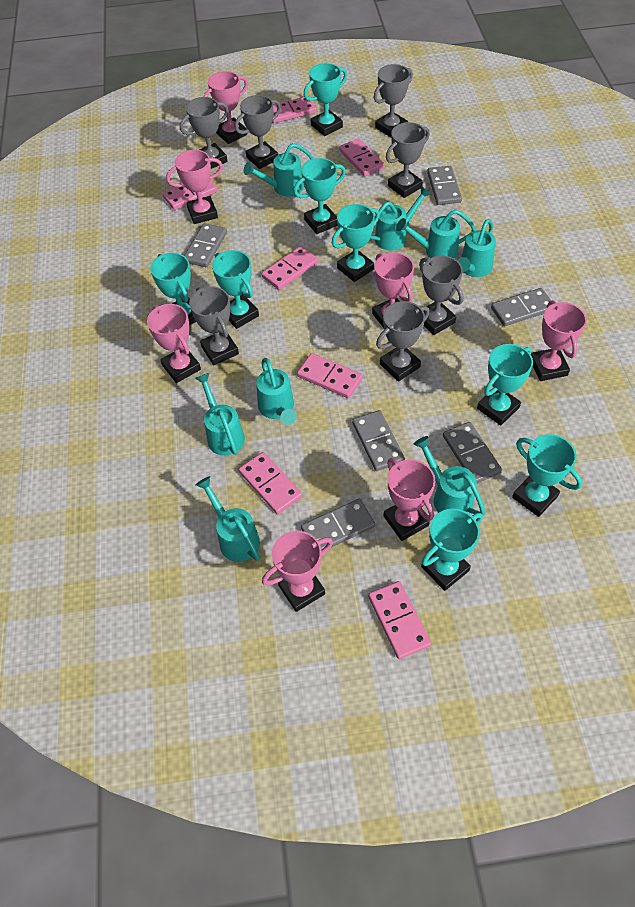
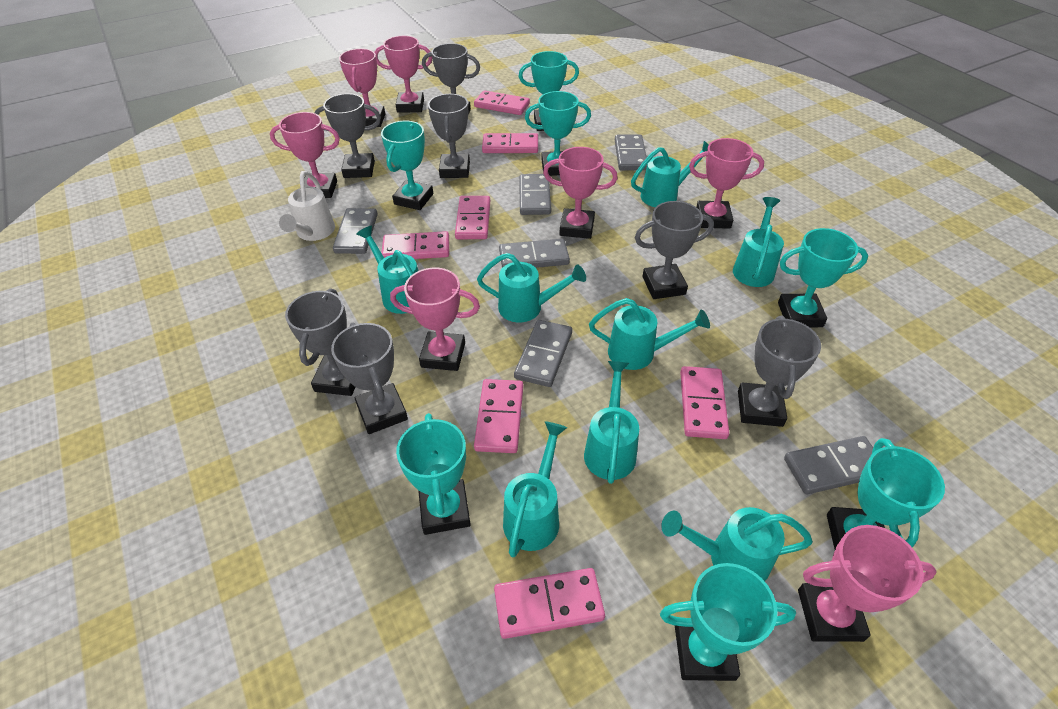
turquoise trophy: [150,253,196,325] [212,250,259,329] [293,158,346,234] [304,63,347,136] [332,204,379,282] [421,509,483,591] [477,344,533,426] [512,434,582,517] = 8 -> [381,121,433,210] [396,413,471,535] [519,51,579,131] [525,91,591,176] [660,563,796,681] [778,228,868,327] [827,438,945,549] = 7
white watering can: none = 0 -> [279,171,335,241] = 1

